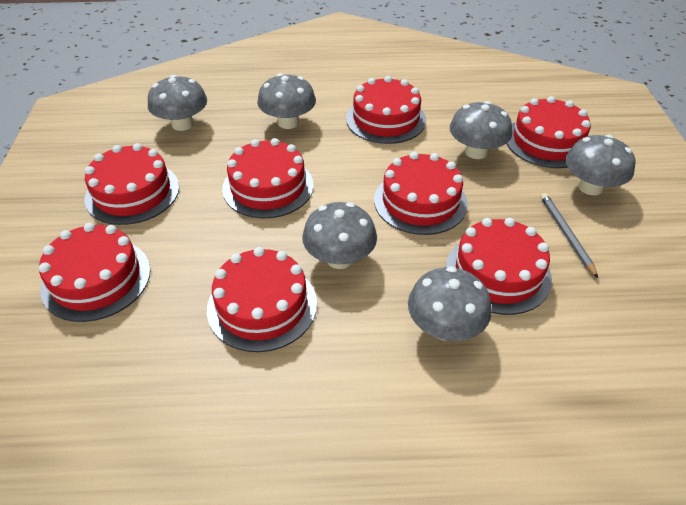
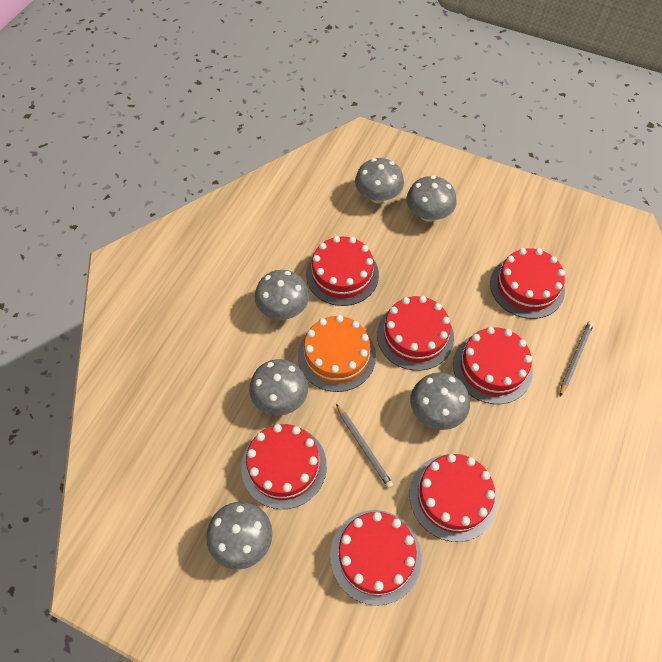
grey pencil: [541,193,598,278] = 1 -> [336,404,393,488] [560,321,594,396] = 2
orange cake: none = 0 -> [298,315,376,392] = 1
red cake: [39,223,151,322] [85,143,179,225] [207,247,317,352] [222,138,314,218] [346,76,426,144] [374,152,468,235] [446,218,552,315] [506,96,591,168] = 8 -> [241,424,327,509] [306,236,379,306] [330,510,422,606] [377,296,454,371] [410,454,497,542] [453,327,533,404] [490,248,565,319] = 7

